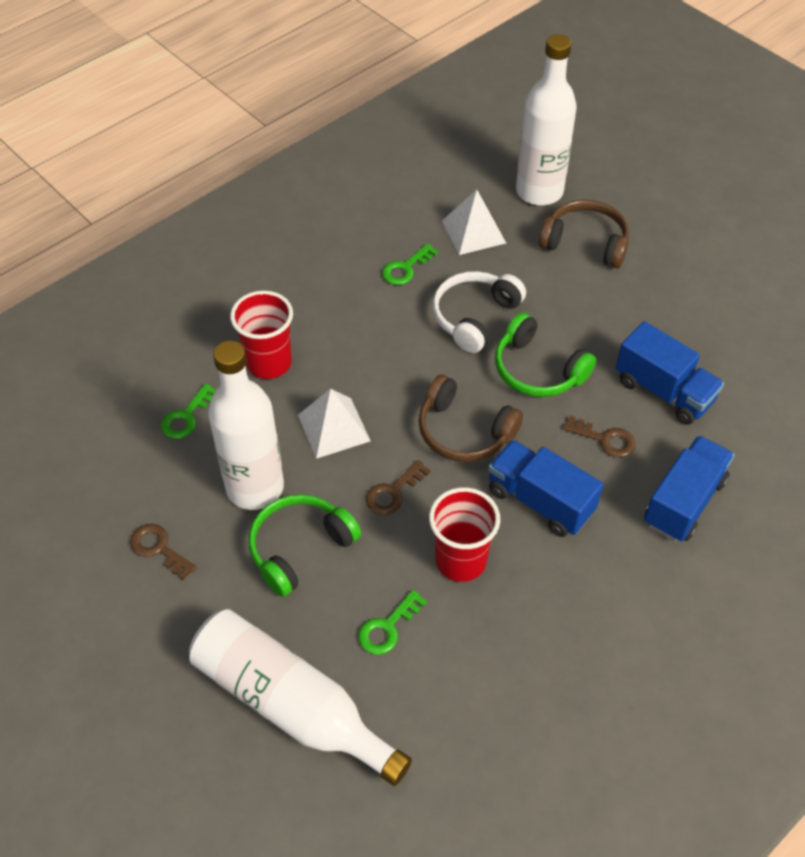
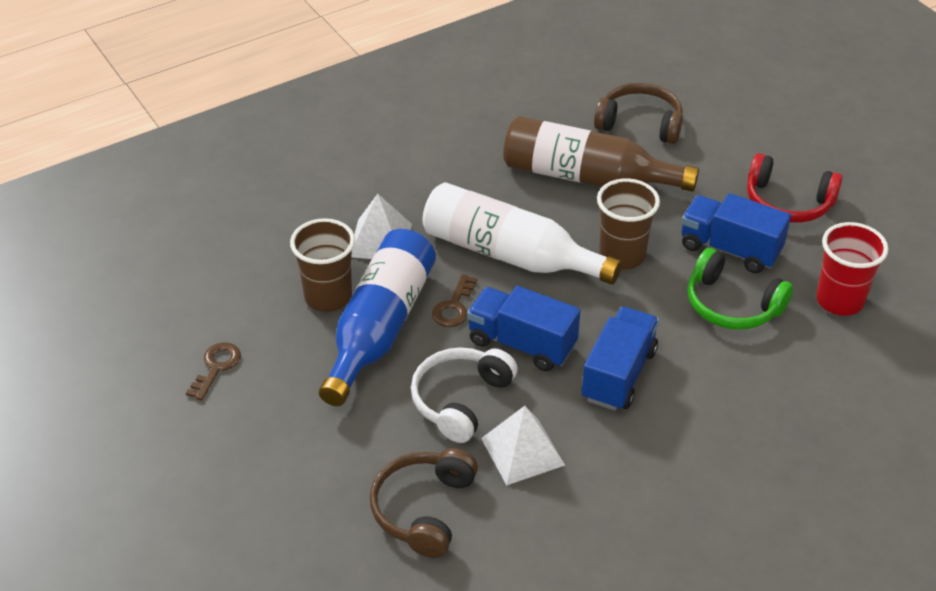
blue bottle: none = 0 -> [319,229,436,406] = 1
brown bottle: none = 0 -> [503,116,699,192] = 1
brown cup: none = 0 -> [290,218,355,312] [597,179,660,269] = 2
brown key: [130,524,197,580] [366,460,431,515] [563,416,636,457] = 3 -> [186,342,241,400] [432,274,477,327] = 2
green headphones: [249,494,361,597] [495,312,596,397] = 2 -> [687,248,793,330] = 1
green key: [161,384,216,439] [358,590,427,655] [382,244,438,285] = 3 -> none = 0
red cup: [230,291,293,379] [429,487,500,582] = 2 -> [816,222,888,316] = 1
red headphones: none = 0 -> [747,153,843,223] = 1
white bottle: [189,609,412,786] [208,341,284,510] [516,34,577,206] = 3 -> [423,182,622,284] = 1

